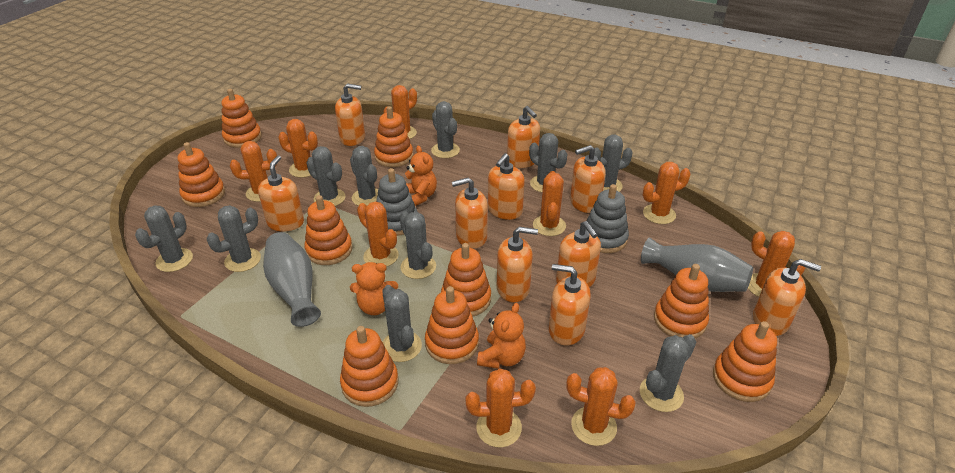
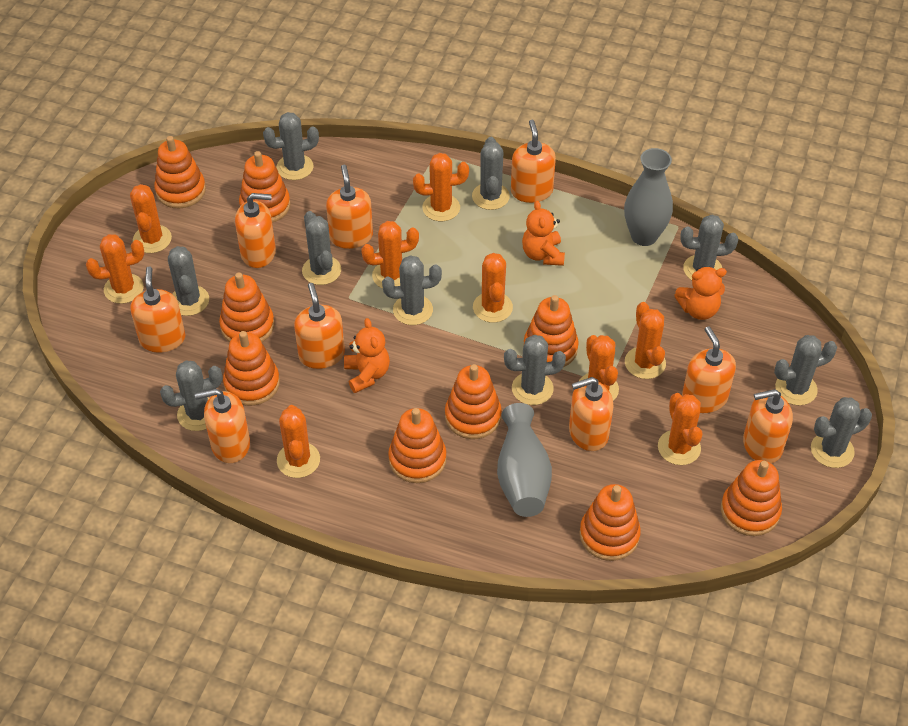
grey stacking toy: [376,168,417,236] [587,184,629,253] = 2 -> none = 0
orange soap dispenser: [258,155,304,232] [335,83,365,146] [452,177,488,249] [488,153,525,220] [497,227,538,302] [507,106,540,168] [549,264,591,346] [556,221,601,287] [570,145,606,213] [753,259,821,336] = 10 -> [130,266,185,353] [195,389,250,463] [235,193,276,268] [294,283,345,369] [326,165,373,249] [511,120,556,203] [569,377,614,451] [682,326,736,413] [743,389,793,463] = 9

